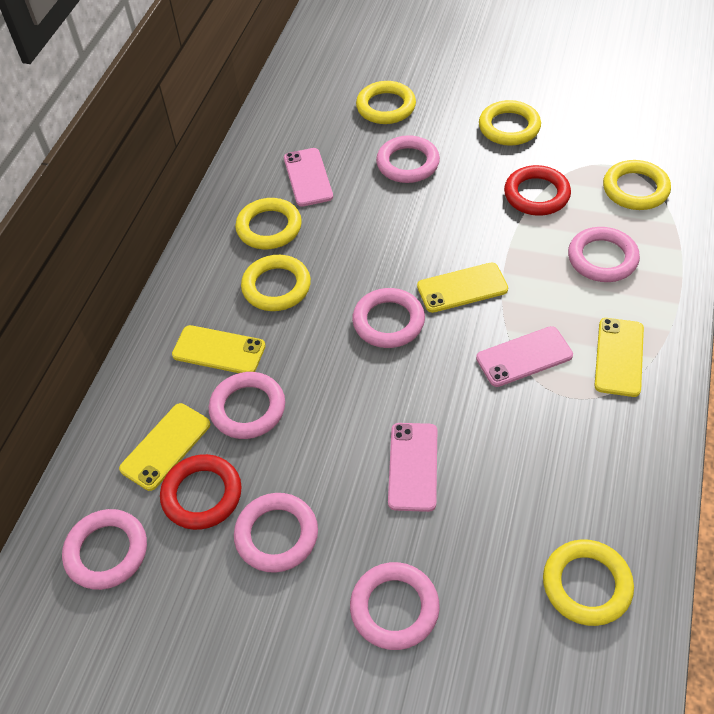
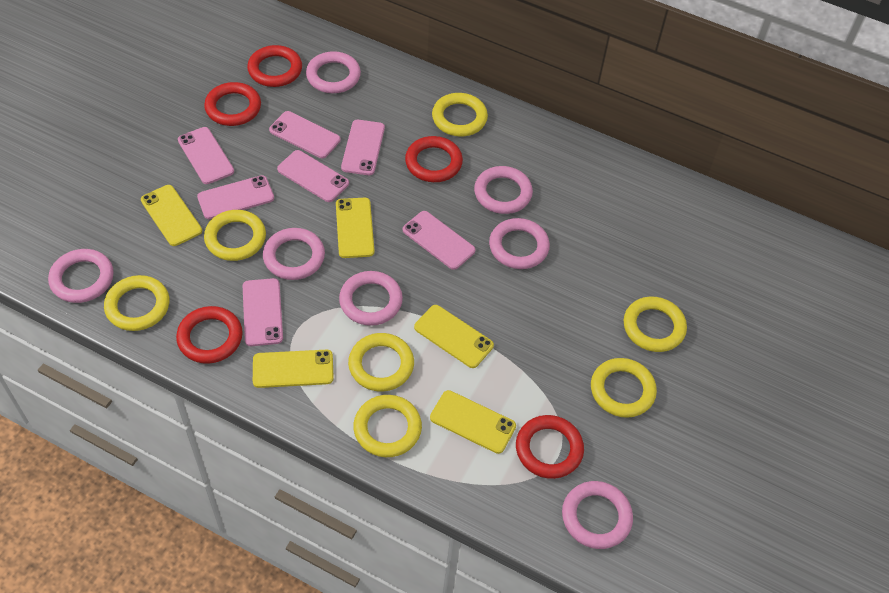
pink phone: [284,148,333,207] [388,423,437,512] [476,326,573,387] = 3 -> [178,127,234,184] [197,175,274,219] [243,278,283,346] [269,111,341,158] [277,150,349,202] [341,120,385,175] [403,211,476,270] = 7
red ring: [160,454,242,530] [504,165,571,216] = 2 -> [176,306,243,364] [204,82,261,126] [247,45,302,87] [405,136,463,182] [516,415,584,479] = 5
yellow phone: [119,403,210,491] [172,325,266,373] [417,263,508,313] [594,318,644,397] = 4 -> [141,185,202,246] [253,350,334,388] [336,198,374,258] [414,305,494,368] [430,390,516,454] = 5
yellow ring: [235,198,302,249] [241,255,311,311] [356,81,416,124] [479,100,541,146] [543,539,634,626] [603,160,671,210] = 6 -> [104,275,169,331] [204,210,266,261] [348,333,414,391] [353,395,422,457] [432,93,488,136] [591,358,657,418] [624,297,687,352] = 7

